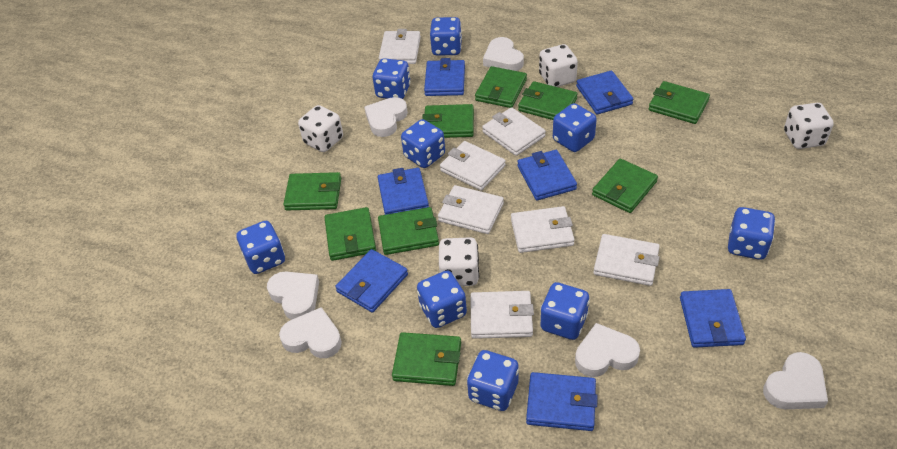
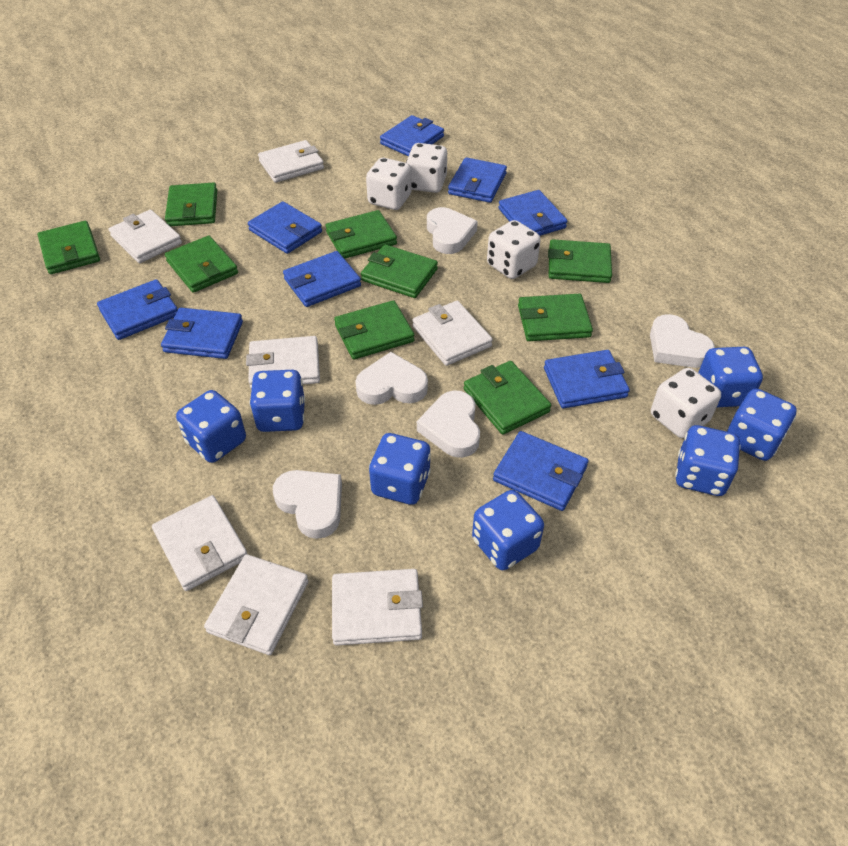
blue dice: [237,221,285,274] [373,58,411,99] [401,119,445,168] [417,270,467,328] [430,17,462,56] [467,350,519,411] [541,282,590,340] [553,103,597,152] [728,207,775,260] = 9 -> [176,390,246,463] [249,370,305,432] [369,433,431,505] [472,490,544,570] [675,425,741,496] [698,347,763,407] [727,388,797,461] = 7
blue wallet: [335,249,408,313] [378,168,429,215] [424,58,465,96] [517,150,577,201] [526,372,598,431] [576,71,633,114] [680,289,746,348] = 7 -> [97,279,178,340] [161,308,243,359] [248,201,322,254] [283,251,361,307] [380,115,444,156] [448,157,507,203] [493,431,588,511] [498,190,567,236] [544,350,630,408] = 9
white heart: [267,271,319,320] [279,307,342,358] [364,97,408,137] [483,37,524,71] [575,323,640,377] [763,352,828,409] = 6 -> [273,470,342,539] [355,352,428,405] [417,390,480,458] [427,207,478,254] [650,314,715,368] = 5

